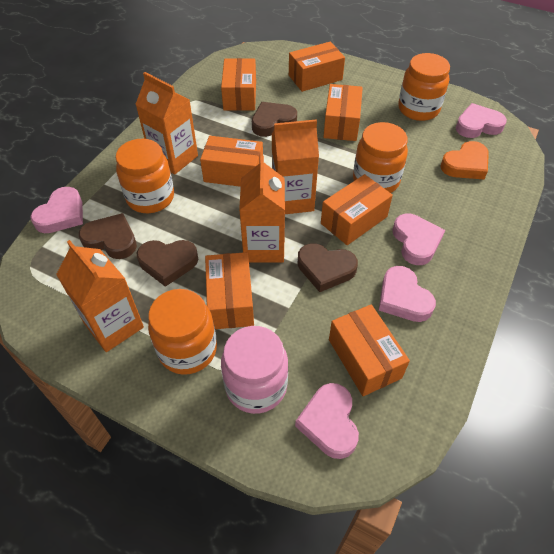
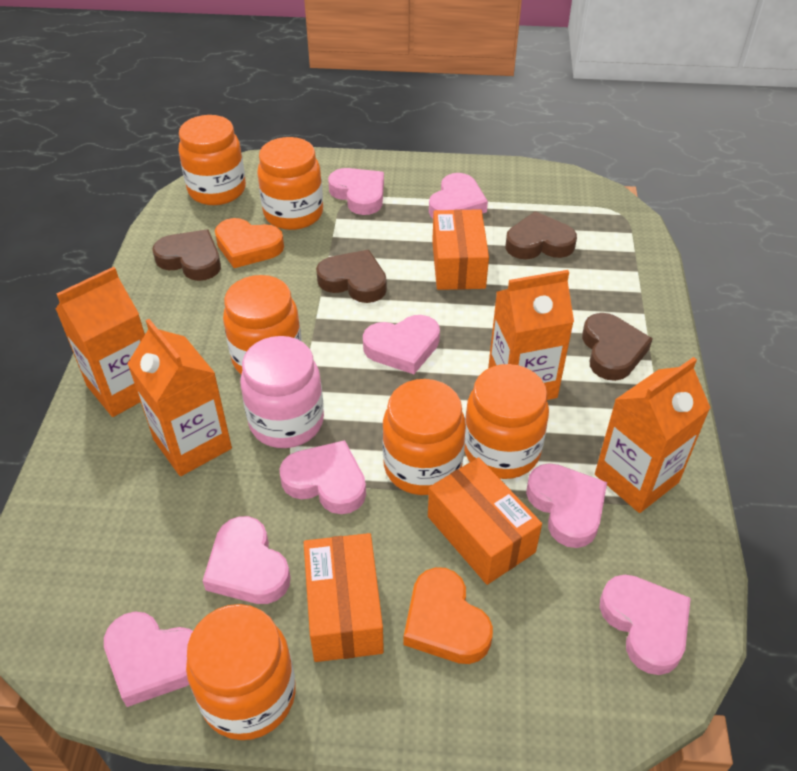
orange box: [200,136,263,187] [205,252,254,329] [221,58,256,111] [289,42,345,92] [321,174,393,245] [323,84,363,141] [329,304,410,396] = 7 -> [304,533,384,662] [428,457,542,585] [432,209,489,290] = 3
orange heart: [440,141,489,179] = 1 -> [215,218,284,268] [404,567,493,664] = 2
orange jar: [116,139,174,213] [148,289,217,375] [353,122,408,193] [398,53,450,121] = 4 -> [179,115,246,205] [186,604,296,740] [223,275,302,374] [257,137,323,230] [382,379,466,495] [464,364,549,479] = 6
pink heart: [30,187,83,233] [295,383,359,459] [379,266,436,322] [393,214,445,265] [456,103,507,138] = 5 -> [104,612,193,707] [203,516,291,604] [280,440,366,514] [328,168,384,215] [363,315,440,374] [429,173,488,218] [526,463,607,548] [600,575,691,675] = 8

